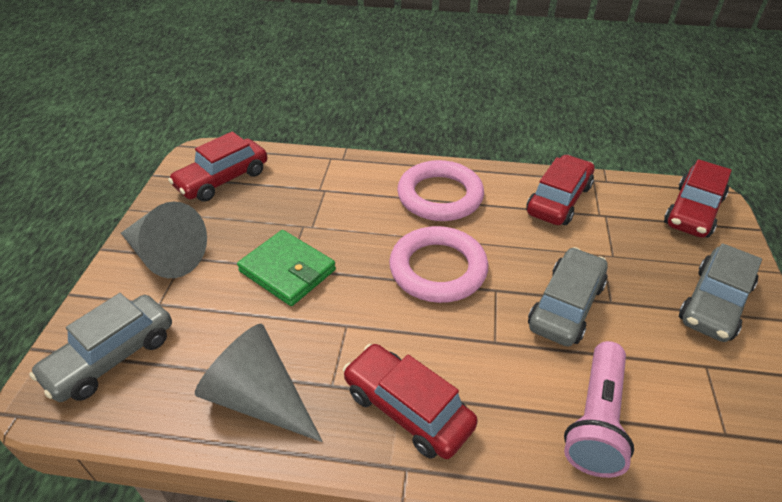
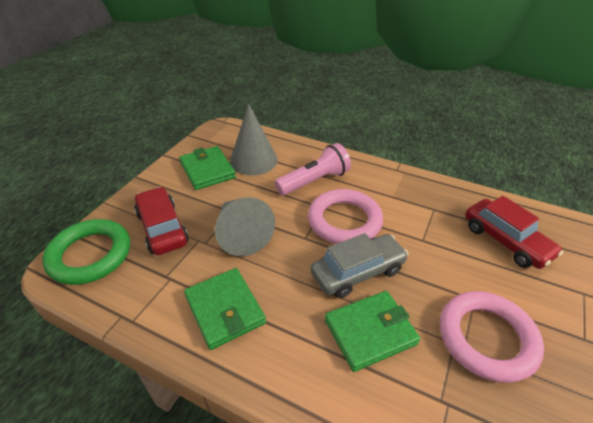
green ring: none = 0 -> [42,219,130,285] = 1
green wallet: [237,230,336,306] = 1 -> [179,146,236,190] [184,268,266,350] [325,291,420,372] = 3
grey car: [29,293,172,402] [528,247,608,346] [679,243,762,342] = 3 -> [311,233,409,298] = 1
red car: [168,132,267,202] [343,344,478,459] [526,155,595,225] [664,159,732,238] = 4 -> [135,187,189,255] [465,196,563,269] = 2

